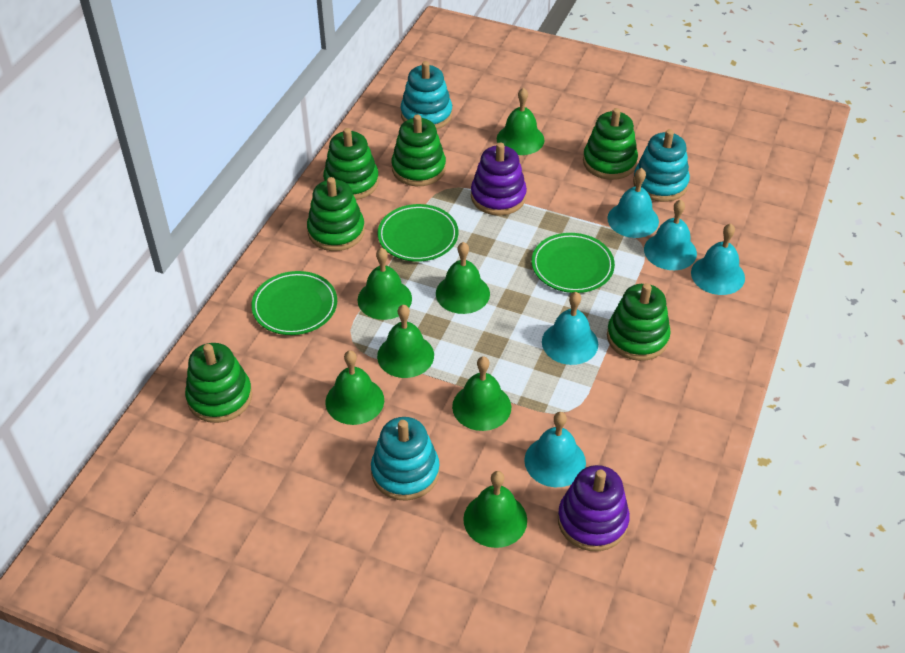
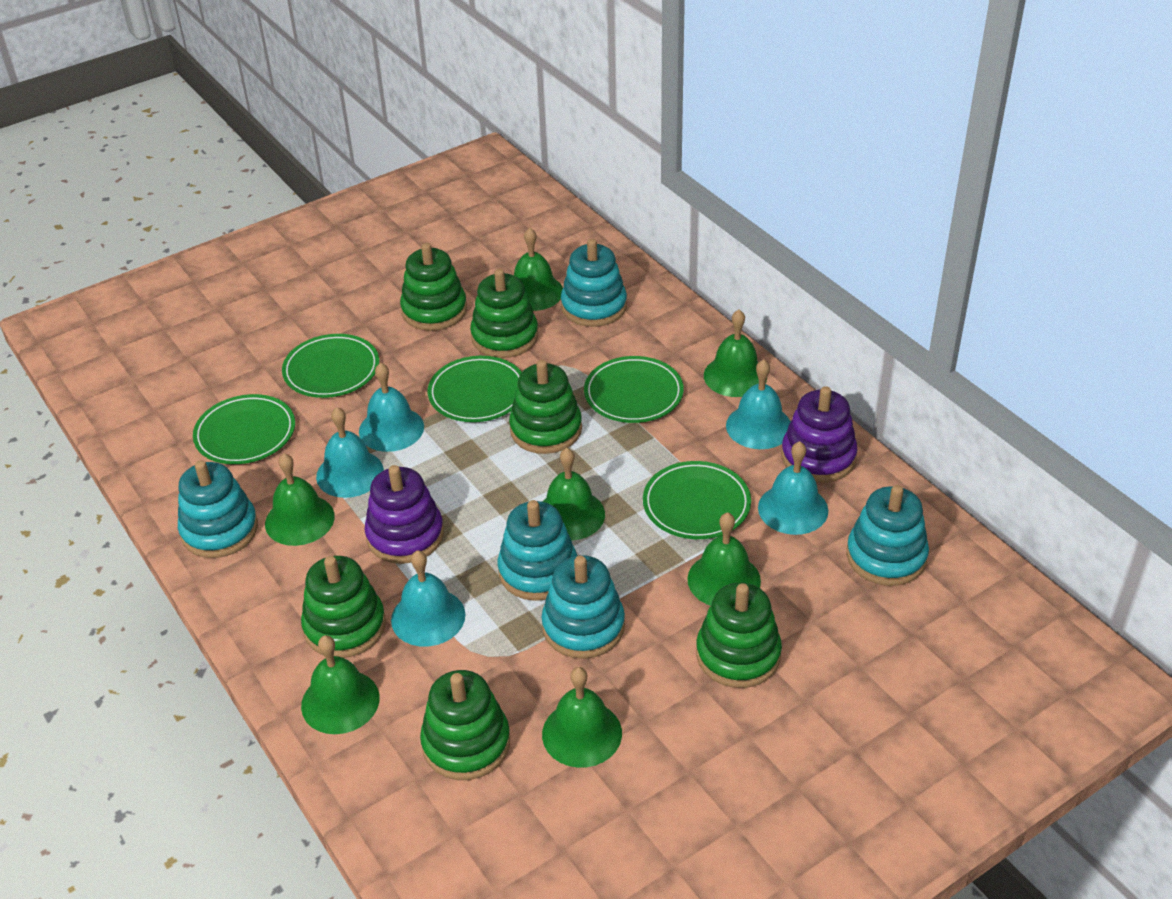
green plate: [251,271,337,335] [377,204,458,262] [532,233,615,293] = 3 -> [193,394,295,464] [282,334,379,398] [428,356,522,422] [584,356,684,423] [643,461,751,539] = 5
turquoise stacking toy: [371,417,440,501] [401,61,452,130] [633,129,690,202] = 3 -> [178,460,258,558] [498,500,577,601] [541,555,625,659] [561,239,627,327] [846,485,929,586] = 5

